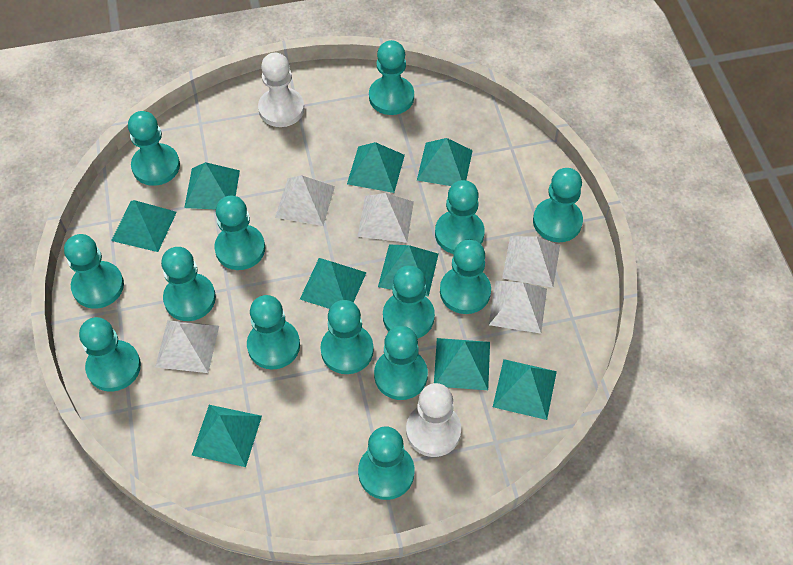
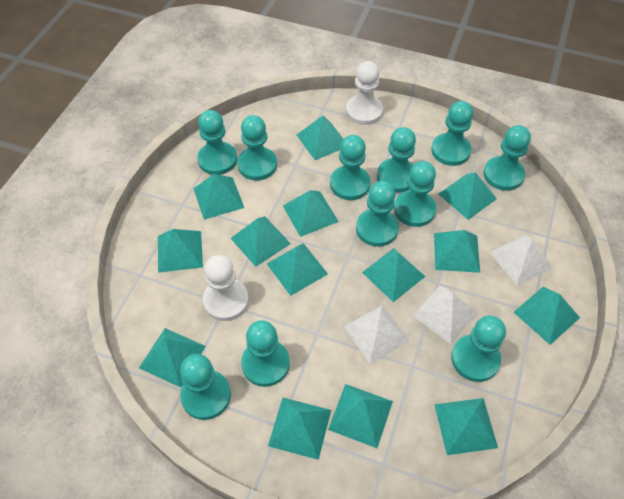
turquoise pawn: [64,234,124,309] [79,317,141,392] [128,111,180,186] [161,247,216,321] [214,196,265,270] [247,295,300,370] [320,300,374,374] [358,427,415,500] [369,40,414,115] [374,326,428,400] [383,265,435,339] [435,180,485,254] [440,240,491,314] [533,168,583,242] = 14 -> [180,354,231,420] [197,110,237,175] [237,115,277,181] [241,320,290,387] [330,135,371,200] [356,181,399,247] [377,127,416,193] [394,161,436,227] [431,101,473,166] [451,316,506,382] [483,125,531,191] = 11
turquoise pyramid: [111,200,177,252] [184,162,240,209] [192,405,262,467] [300,258,367,309] [347,142,405,193] [378,245,438,297] [417,138,473,186] [434,338,490,390] [493,359,557,420] = 9 -> [139,328,206,388] [158,229,203,273] [193,174,244,220] [231,216,291,267] [267,243,328,296] [268,397,331,460] [283,190,339,237] [297,116,343,160] [328,384,393,448] [362,248,425,302] [434,230,480,273] [435,398,498,455] [439,172,497,220] [514,287,580,345] = 14
white pyramid: [155,320,219,373] [275,175,335,226] [357,193,414,243] [489,281,547,334] [502,236,560,288] = 5 -> [344,305,409,364] [413,286,478,344] [490,235,552,286] = 3

